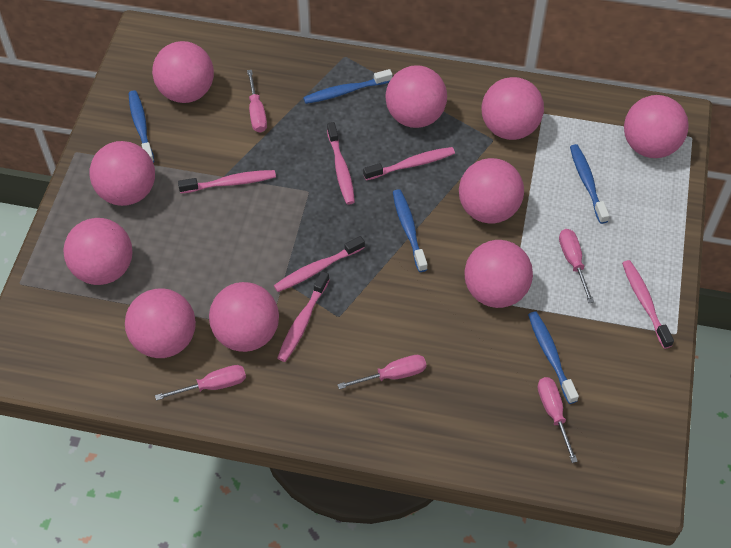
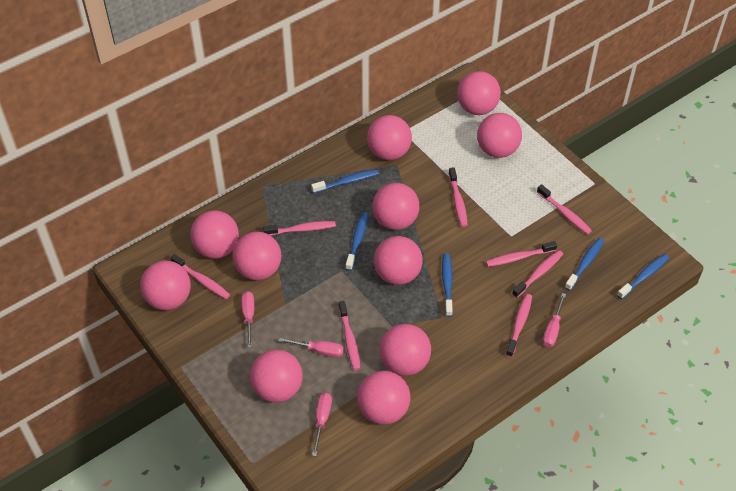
pink ball: [63,218,132,285] [89,141,155,206] [125,288,196,358] [152,41,214,103] [209,282,279,352] [385,65,447,128] [459,158,524,224] [464,240,533,308] [482,77,544,140] [624,95,689,158] = 10 -> [140,261,191,310] [190,210,239,259] [232,232,281,280] [250,350,303,403] [357,371,410,424] [367,115,412,160] [372,183,420,230] [374,236,423,285] [380,324,431,376] [457,71,501,115] [477,113,522,158] = 11
pink screwdriver: [155,365,246,401] [247,70,267,133] [337,355,427,389] [538,377,578,463] [559,229,594,303] = 5 -> [241,291,254,348] [279,338,344,357] [312,393,332,456] [543,293,566,347] = 4
pink toothbrush: [178,170,276,194] [274,236,365,292] [277,271,330,362] [327,122,355,205] [363,147,455,181] [622,260,674,349] = 6 -> [170,254,230,299] [263,221,336,236] [339,301,361,370] [449,167,468,227] [486,241,557,267] [506,294,532,357] [512,250,563,298] [537,184,592,234] = 8

